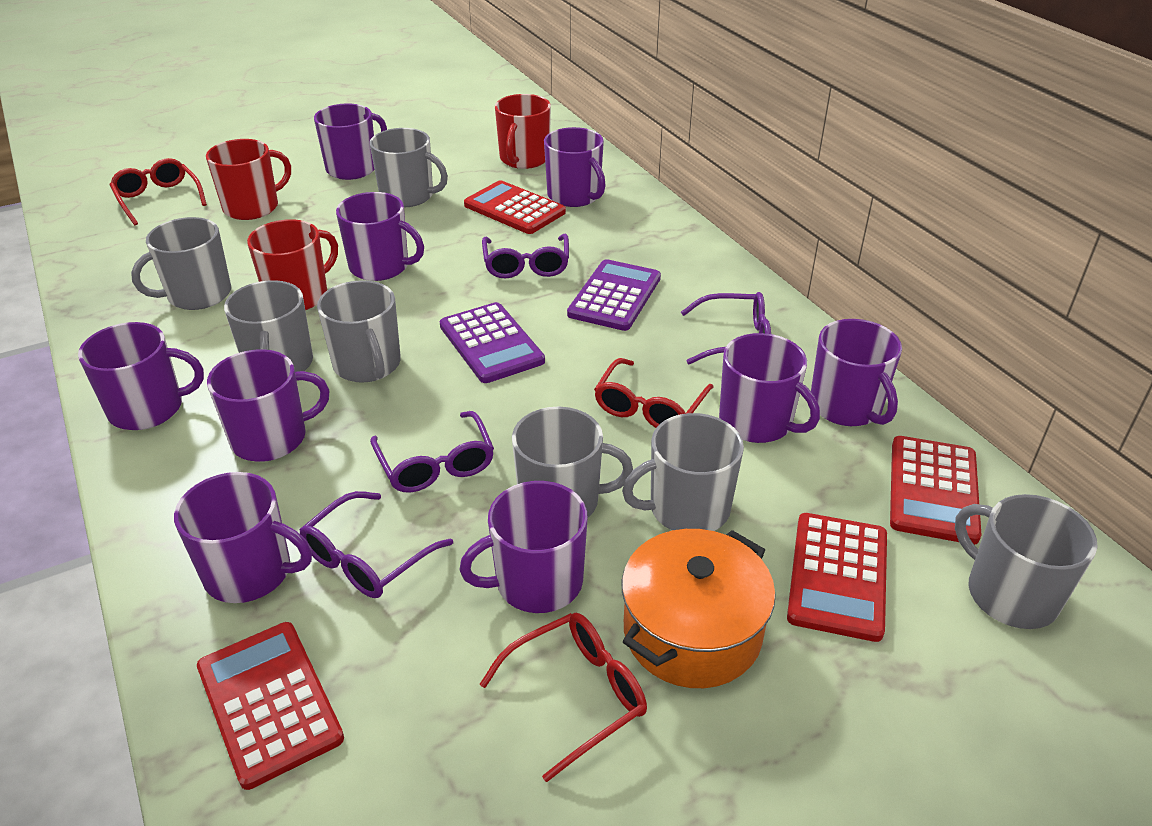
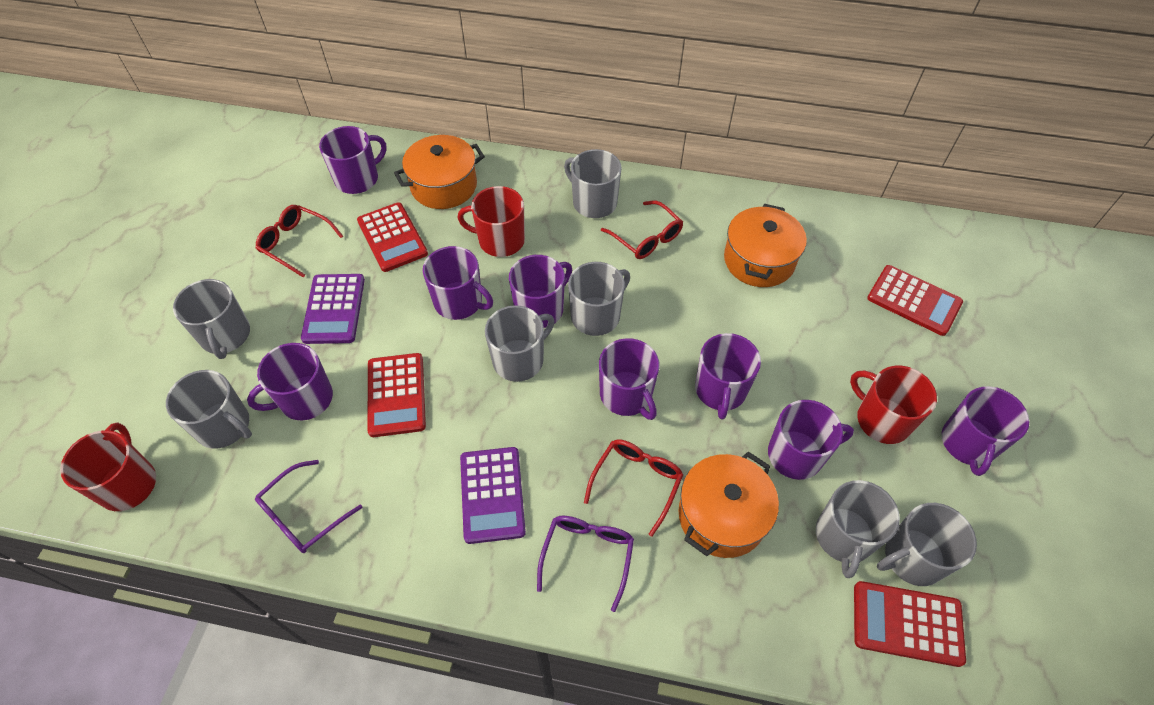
orange pot: [622,529,776,688] = 1 -> [394,135,485,209] [678,452,779,558] [724,204,807,287] = 3
purple glasses: [300,491,453,598] [370,411,494,493] [482,234,569,278] [681,292,771,364] = 4 -> [255,460,362,553] [537,516,634,612] = 2
purple mug: [78,322,204,430] [174,472,312,603] [207,349,329,462] [314,103,387,180] [336,192,424,281] [459,481,588,613] [544,127,606,207] [719,333,820,443] [811,319,902,426] = 9 -> [247,343,333,420] [319,126,386,194] [423,246,493,320] [509,255,572,328] [599,338,660,420] [695,333,761,420] [768,400,854,480] [941,386,1030,476] = 8

